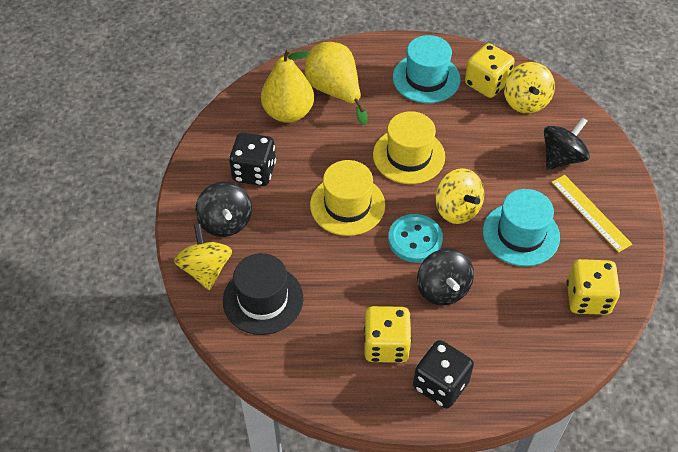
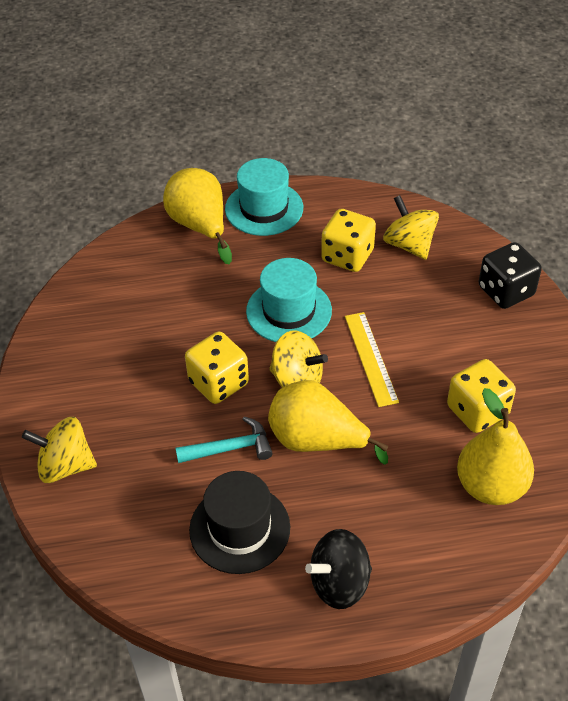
black dice: [229,133,276,186] [413,340,474,409] = 2 -> [479,242,542,309] = 1
black spinning top: [195,182,252,237] [417,248,474,305] [544,117,590,170] = 3 -> [305,529,372,609] = 1
turquoise button: [388,214,443,263] = 1 -> none = 0
turquoise hammer: none = 0 -> [175,417,273,463] = 1
yellow hat: [310,160,385,236] [373,111,445,184] = 2 -> none = 0
yellow pear: [261,48,314,123] [305,42,368,125] = 2 -> [163,168,232,264] [268,380,388,465] [457,388,534,505] = 3

